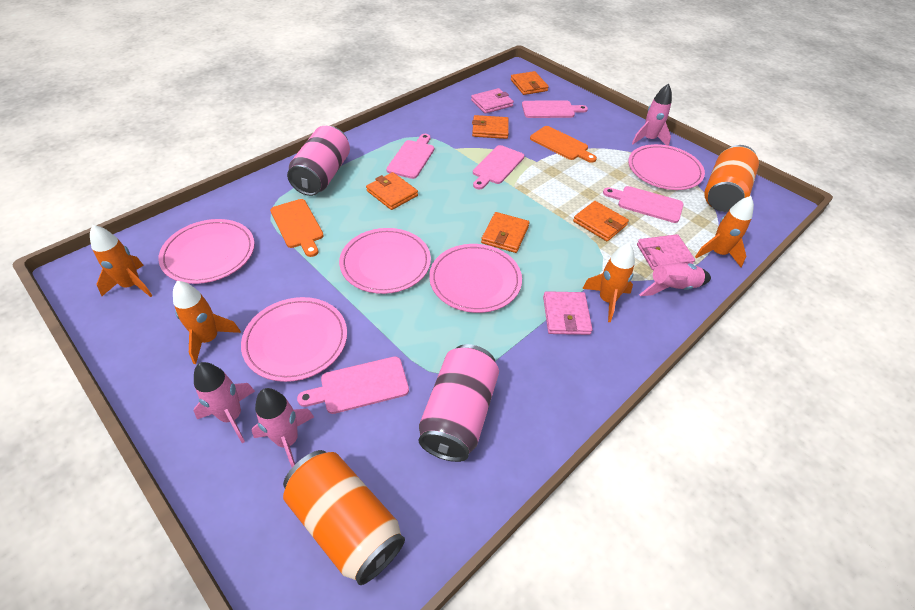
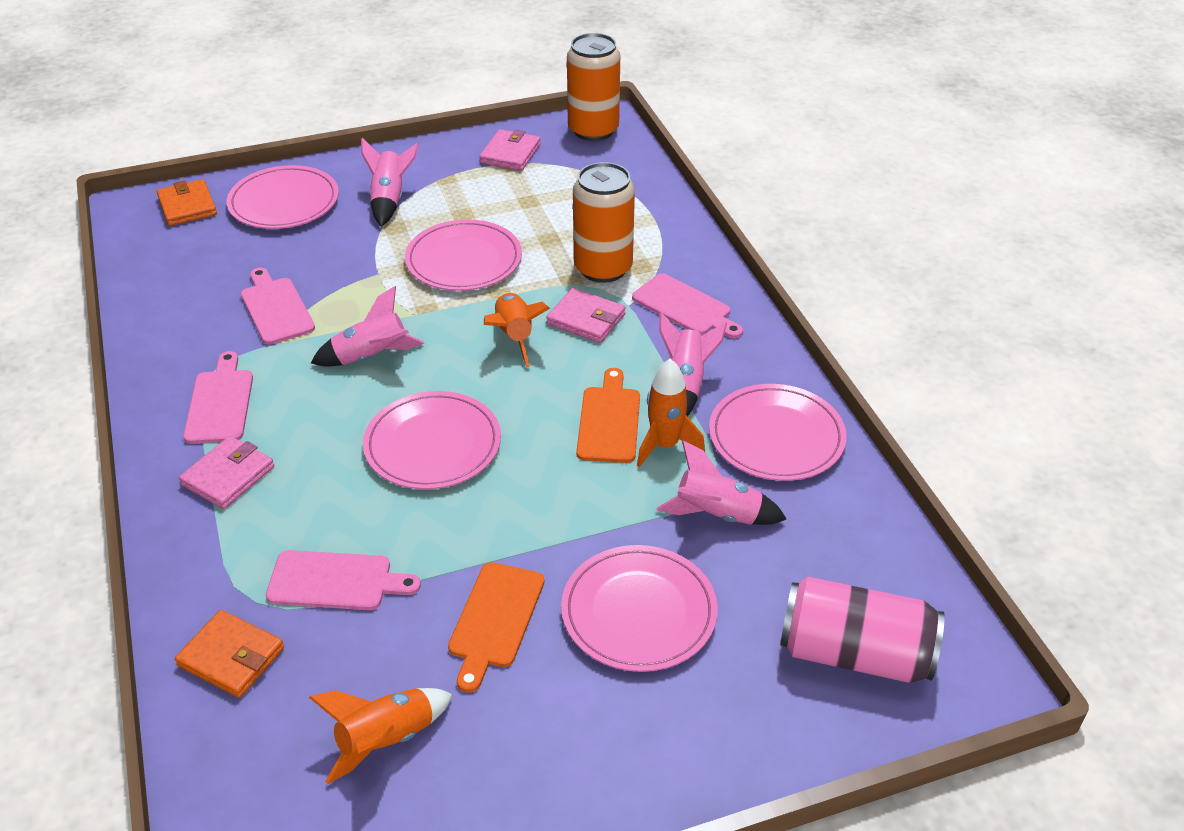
orange rocket: [90,225,153,297] [173,281,241,364] [582,243,635,322] [695,196,754,267] = 4 -> [309,688,453,784] [484,293,550,367] [637,359,705,467] = 3
orange wallet: [366,172,418,210] [472,115,509,139] [481,212,529,253] [511,71,549,95] [573,201,629,241] = 5 -> [157,179,217,226] [175,610,284,698] = 2
pink can: [287,126,350,196] [419,344,499,462] = 2 -> [780,576,945,683] = 1
pink cutting board: [297,356,409,414] [386,134,434,179] [473,145,524,189] [522,100,588,118] [603,186,684,223] = 5 -> [183,351,253,444] [241,268,315,345] [266,550,421,610] [632,273,743,339] = 4

